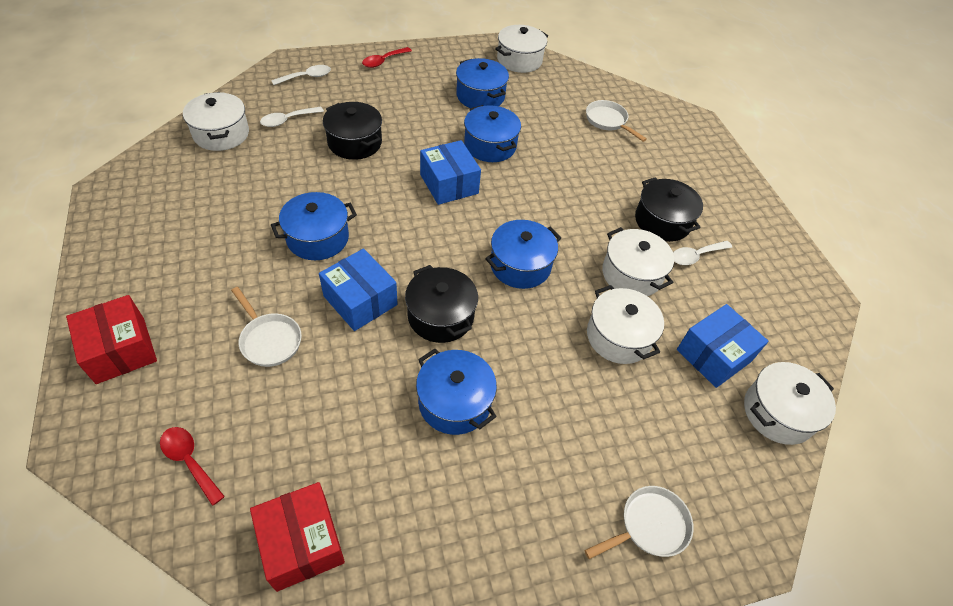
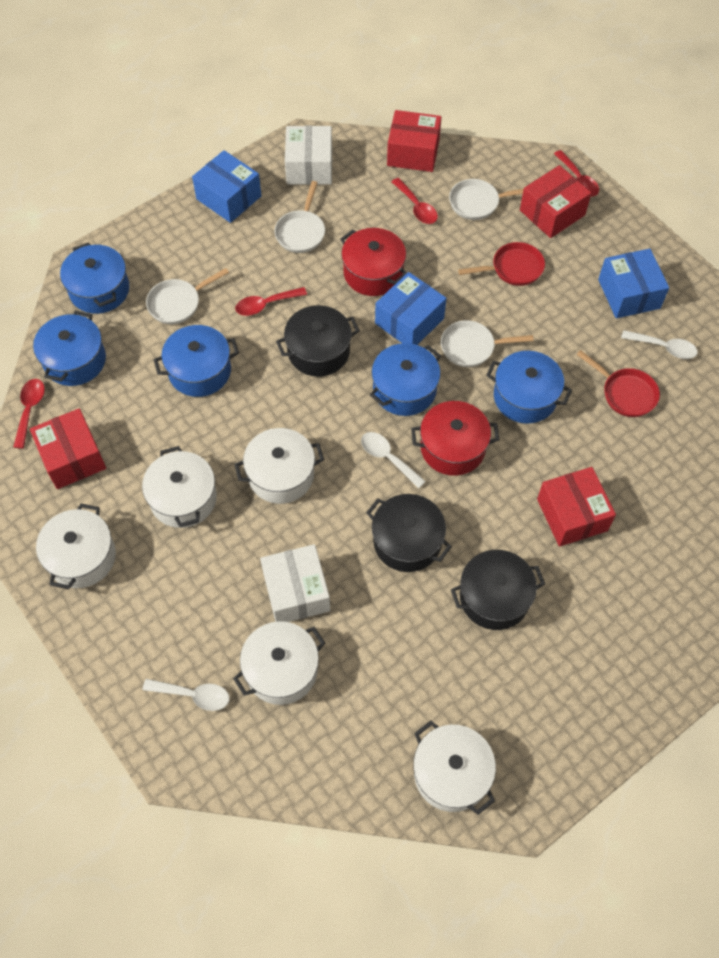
red box: [66,295,157,384] [250,482,345,592] = 2 -> [30,408,106,489] [387,110,441,172] [520,165,591,238] [537,467,616,547] = 4
red pan: none = 0 -> [458,242,545,286] [577,350,660,417] = 2
red pot: none = 0 -> [340,228,407,296] [411,401,499,476] = 2
red spoon: [160,427,225,506] [362,47,412,68] = 2 -> [13,379,45,449] [235,287,307,316] [391,178,438,224] [554,150,599,197] = 4
white box: none = 0 -> [260,544,330,622] [285,126,332,185] = 2
white pan: [231,287,302,367] [585,486,694,559] [586,100,647,142] = 3 -> [146,268,229,324] [275,181,325,253] [441,320,534,367] [449,179,524,220] = 4

